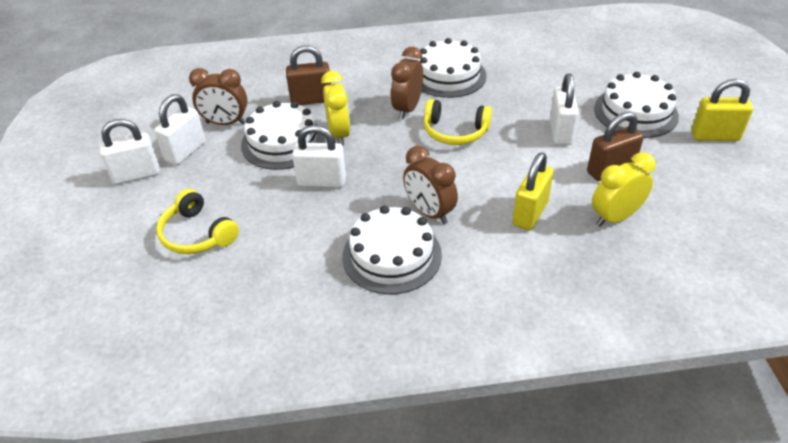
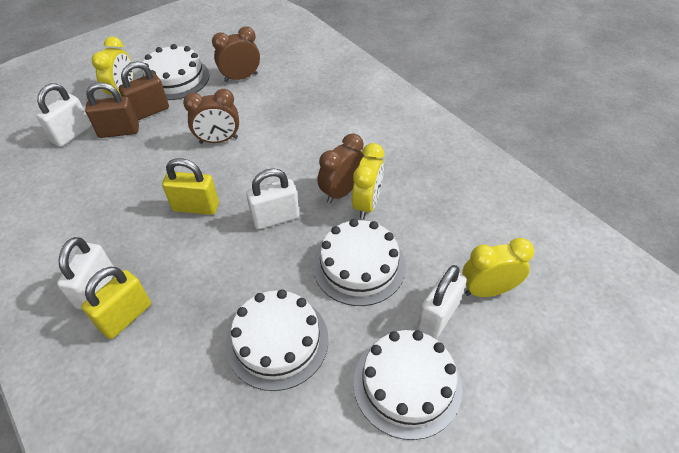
yellow clock: [321,71,350,146] [592,152,655,227] = 2 -> [92,36,133,96] [352,143,384,219] [462,238,534,297] = 3
yellow headphones: [156,189,239,254] [424,99,492,145] = 2 -> none = 0

